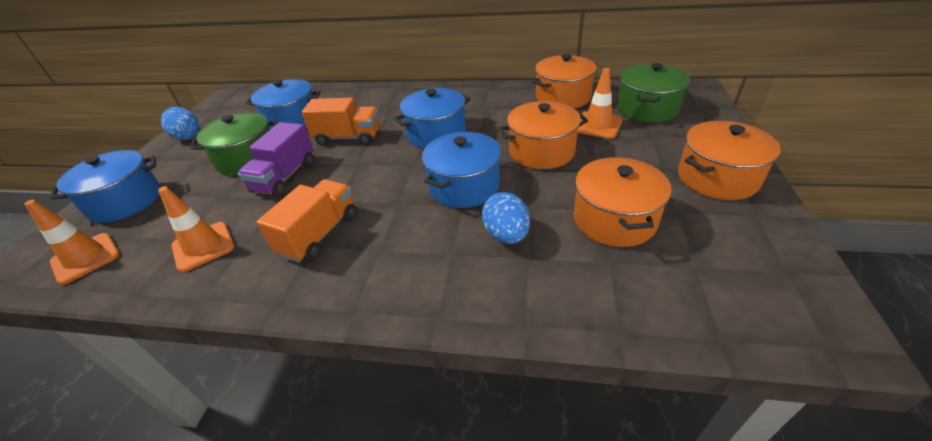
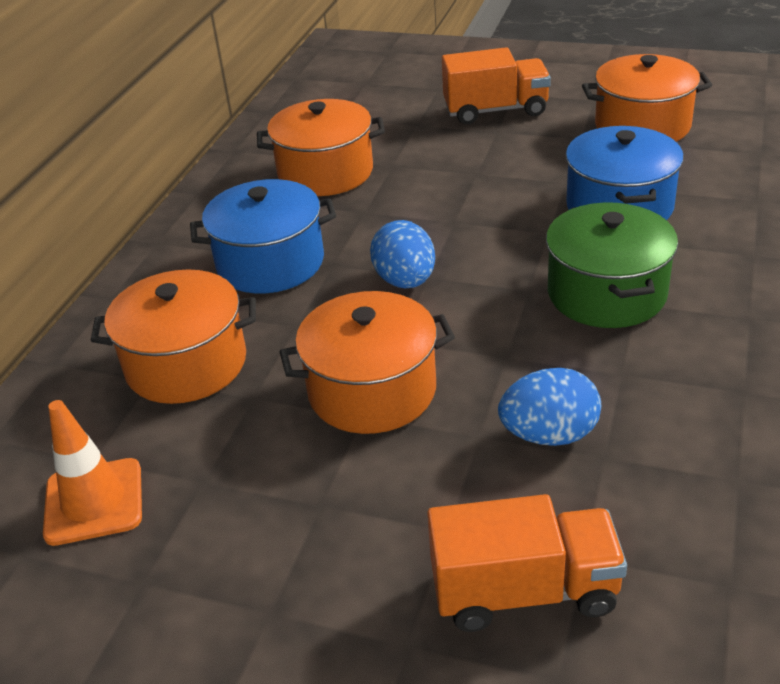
blue pot: [50,150,161,223] [246,79,321,129] [394,88,471,148] [422,132,501,208] = 4 -> [190,179,336,293] [566,126,684,220] = 2
green pot: [190,112,278,176] [617,63,690,123] = 2 -> [546,203,678,328] = 1
orange traffic cone: [24,200,120,285] [158,186,234,272] [578,68,622,139] = 3 -> [43,400,142,546] = 1
purple truck: [238,122,314,197] = 1 -> none = 0

